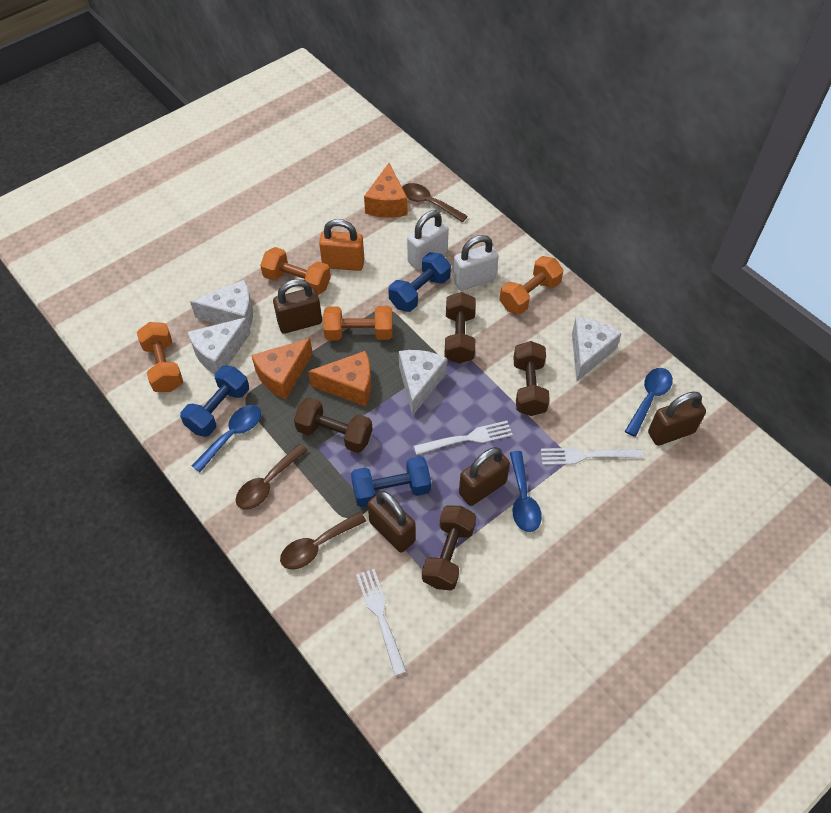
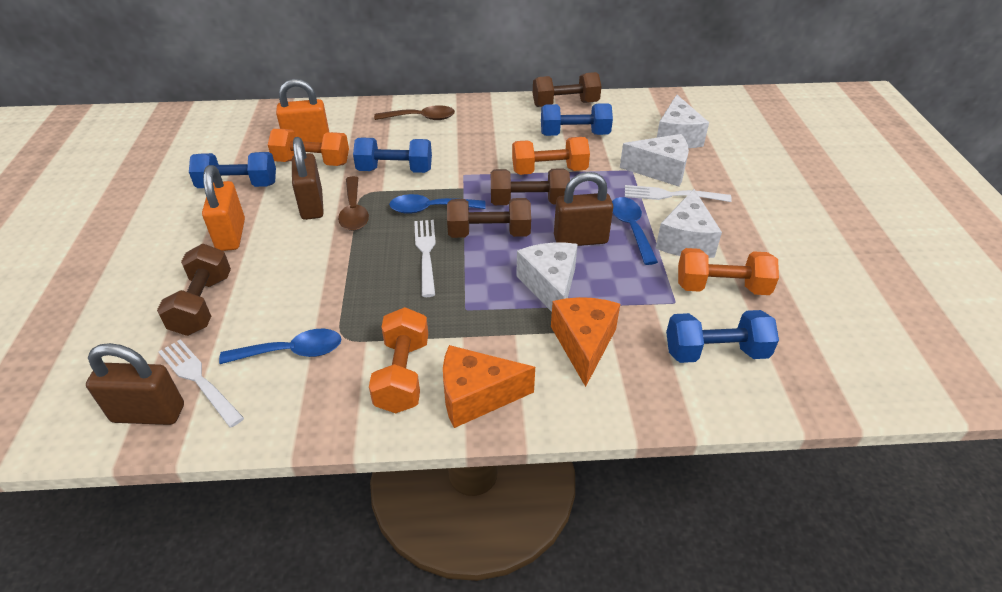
blue dumbbell: [180,366,249,437] [351,456,431,507] [388,252,451,312] = 3 -> [189,152,276,188] [353,138,432,173] [541,103,613,136] [666,310,779,363] = 4
brown padlock: [273,279,322,334] [368,491,416,553] [459,447,510,506] [648,392,706,446] = 4 -> [86,343,184,425] [292,137,324,220] [554,172,613,246] = 3
brown spoon: [236,444,308,510] [280,512,366,569] [402,183,468,222] = 3 -> [338,176,369,231] [374,105,455,120] = 2
orange cheese: [251,338,313,399] [308,351,371,406] [364,163,408,218] = 3 -> [443,345,535,428] [551,297,620,387] = 2
orange padlock: [319,219,364,271] = 1 -> [202,165,245,251] [276,79,329,143] = 2
white padlock: [407,211,449,270] [453,235,499,291] = 2 -> none = 0

